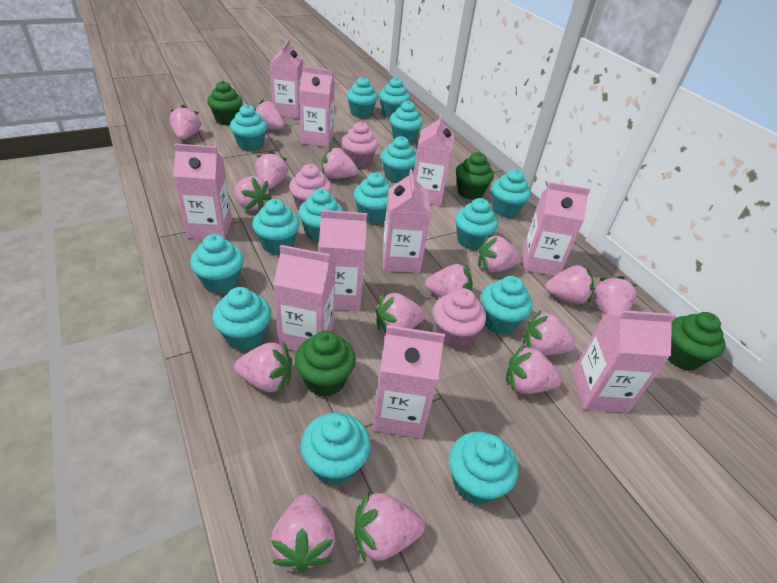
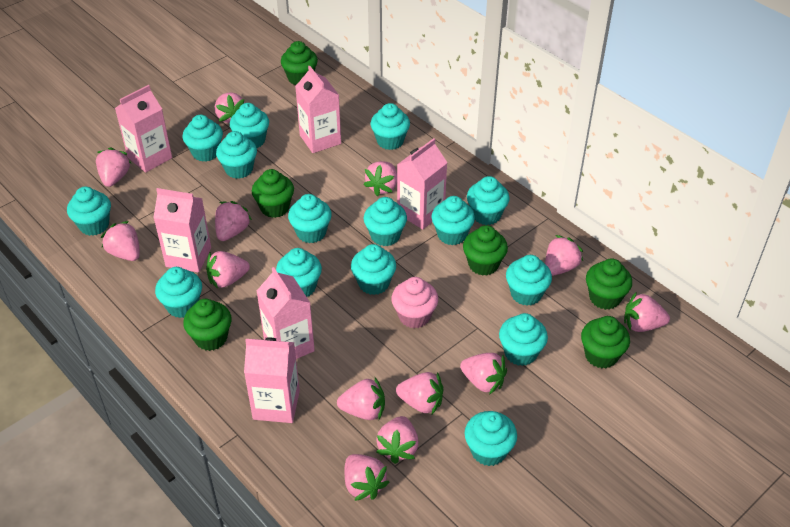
green cupcake: [207,81,243,125] [295,331,356,397] [456,152,494,200] [668,312,726,371] = 4 -> [183,299,232,351] [252,169,294,218] [281,41,318,85] [463,225,508,276] [581,316,630,368] [586,258,632,310] = 6
pink carton: [173,144,232,239] [270,39,303,118] [273,245,336,351] [300,66,335,147] [319,210,367,311] [373,325,445,438] [382,169,431,273] [413,114,454,206] [523,182,590,276] [572,310,676,412] = 10 -> [115,85,172,173] [153,188,211,273] [244,338,300,423] [257,267,315,359] [295,66,341,153] [397,138,447,230] = 6
pink cupcake: [289,164,332,211] [342,121,378,168] [433,288,486,349] = 3 -> [392,277,438,328] = 1
pink strawberry: [170,105,202,140] [234,176,272,211] [234,342,292,394] [255,100,285,130] [255,151,288,189] [271,494,335,573] [322,147,358,179] [354,491,425,562] [376,293,425,334] [425,264,473,298] [478,235,521,272] [506,344,562,394] [523,310,576,355] [545,264,594,304] [593,276,637,315] = 15 -> [96,147,131,187] [101,221,140,261] [206,251,250,289] [215,92,245,123] [215,201,252,241] [337,377,385,420] [344,454,390,501] [364,161,397,196] [376,416,419,464] [396,372,443,414] [460,353,507,395] [545,235,583,276] [624,292,670,332] = 13

